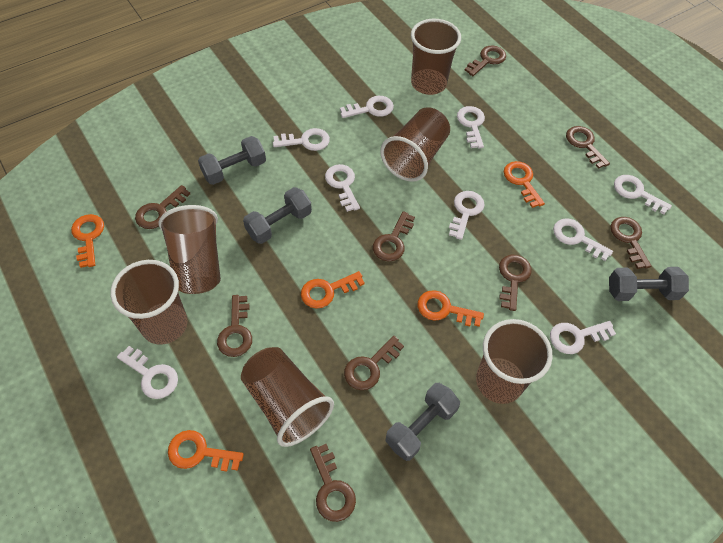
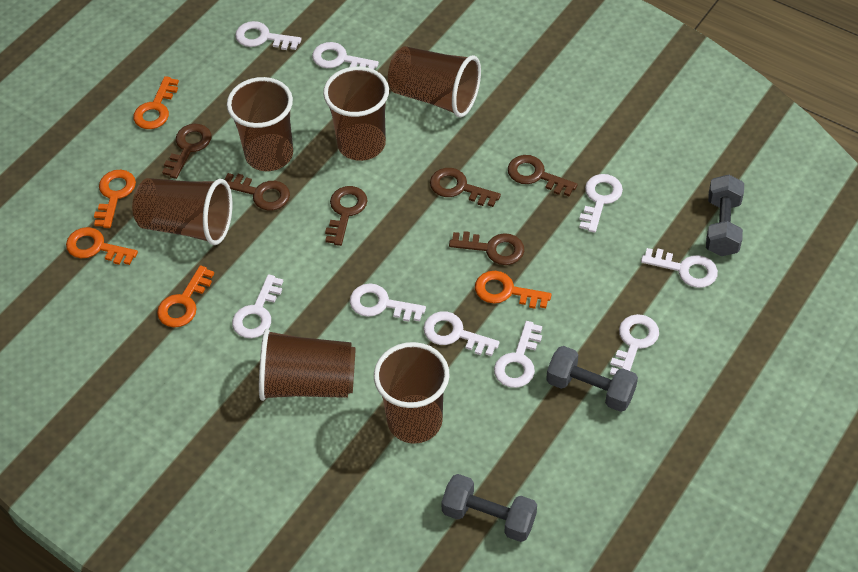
brown key: [135,185,190,229] [217,295,252,357] [310,444,356,522] [344,336,404,390] [373,211,415,261] [464,45,506,76] [499,255,532,311] [566,126,610,169] [610,217,651,269] = 9 -> [162,124,212,179] [224,173,290,211] [325,186,368,246] [430,168,501,207] [449,231,524,265] [508,155,578,196] = 6
grey dumbbell: [198,136,266,185] [243,187,312,244] [385,383,460,461] [609,267,689,301] = 4 -> [441,474,537,542] [546,346,638,412] [706,175,744,256] = 3

